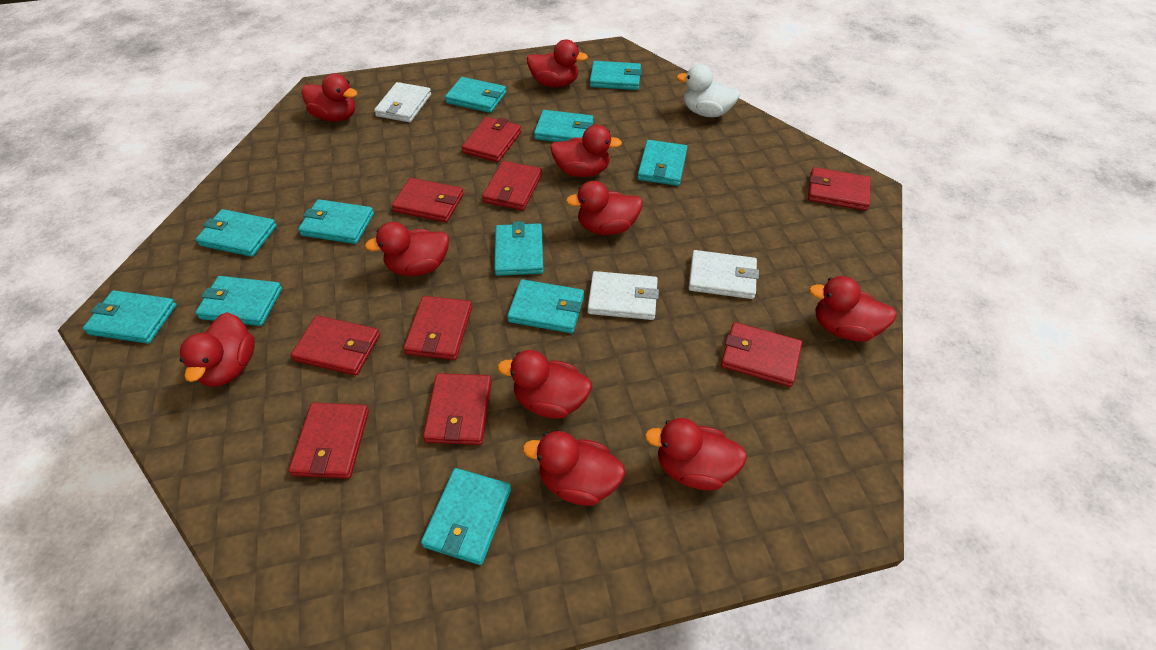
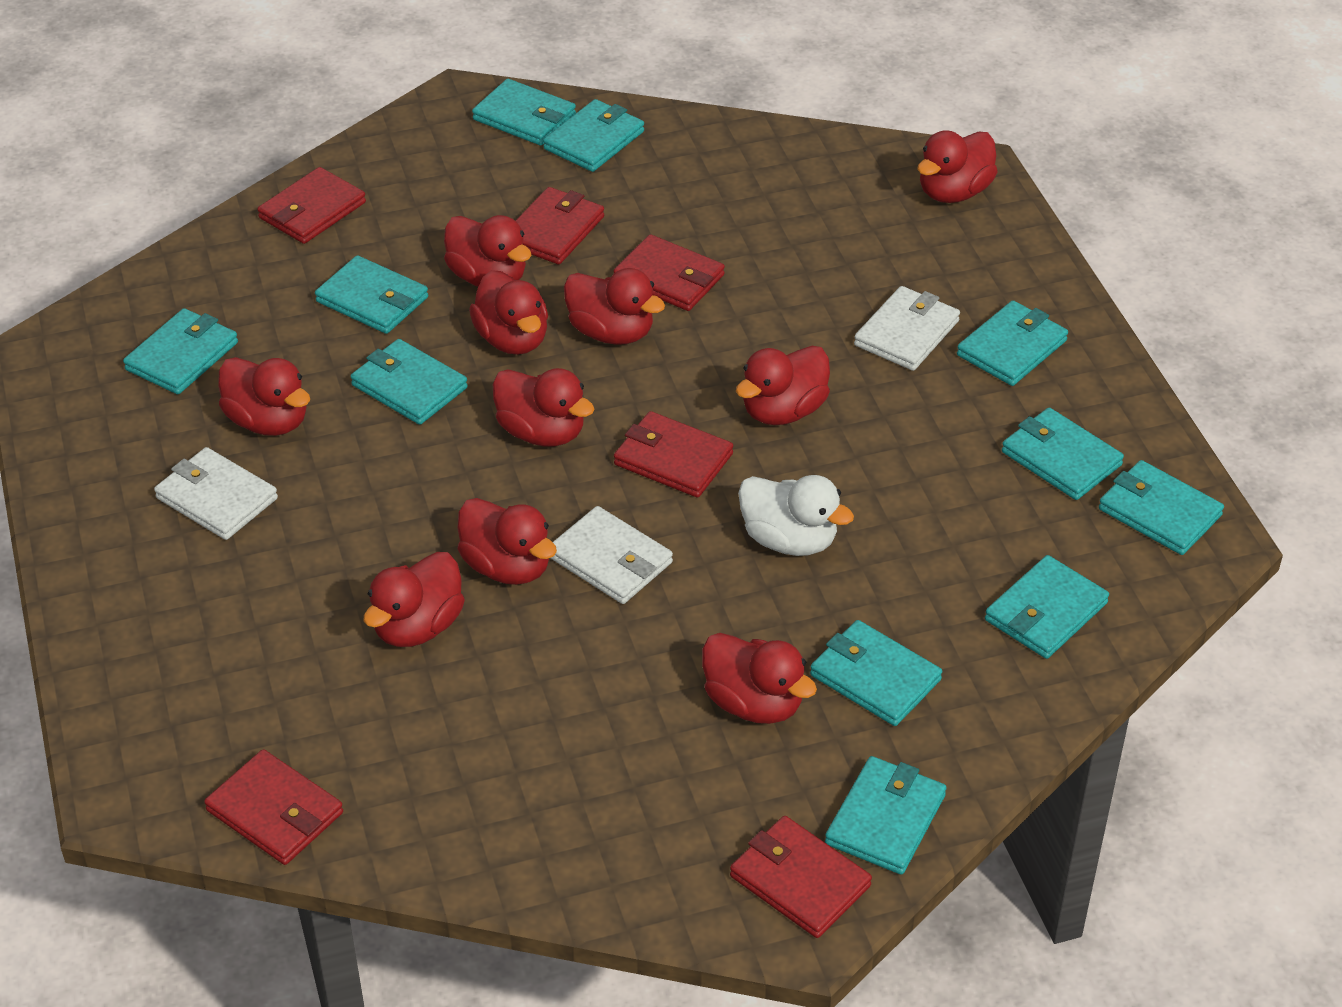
red wallet: [288,403,369,479] [291,315,380,375] [392,178,464,222] [403,296,472,360] [423,373,492,445] [462,117,521,162] [482,161,542,210] [721,322,802,387] [808,167,871,211] = 9 -> [204,749,343,865] [257,167,366,244] [516,187,604,264] [613,234,725,311] [614,411,733,498] [730,816,872,938] = 6

